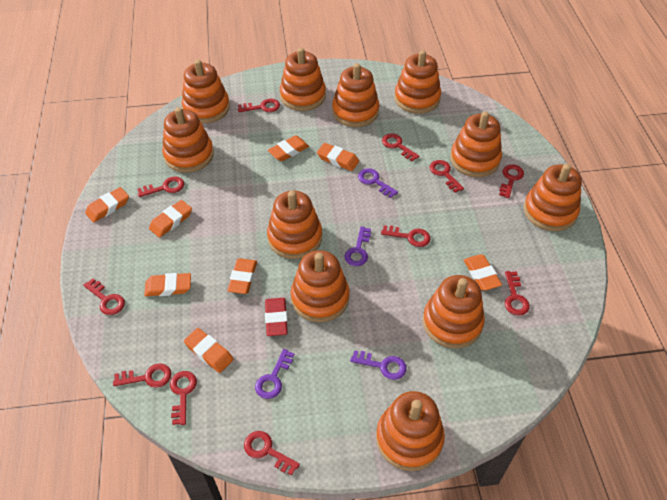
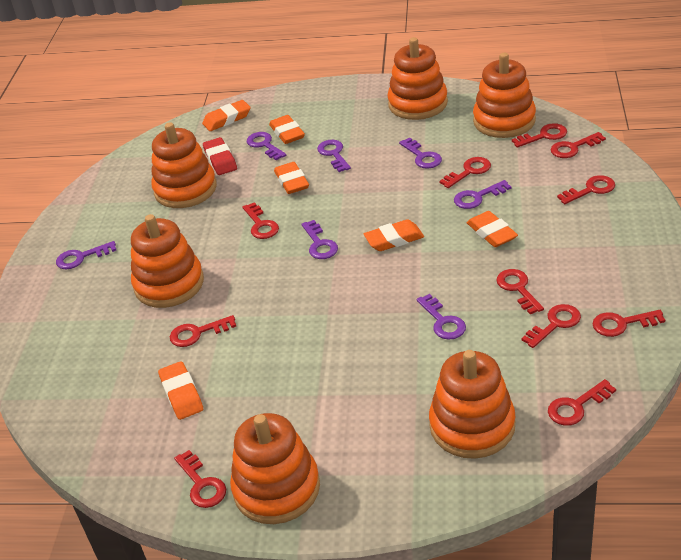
orange eraser: [85,187,129,222] [144,273,191,296] [149,200,192,238] [184,328,234,373] [227,258,257,294] [268,135,309,161] [317,143,359,171] [464,255,502,291] = 8 -> [158,361,203,420] [202,100,251,131] [269,115,305,144] [274,162,309,194] [364,219,424,251] [467,211,518,247] = 6
orange stacking toy: [162,107,214,173] [182,59,230,123] [267,191,322,259] [280,48,326,111] [291,250,350,322] [332,63,379,127] [376,391,445,471] [394,50,441,114] [423,275,485,348] [450,111,502,177] [524,164,582,231] = 11 -> [131,214,204,308] [151,122,217,208] [230,413,320,524] [387,37,448,120] [429,350,515,459] [473,53,536,138] = 6
purple key: [255,349,294,399] [344,226,371,266] [350,350,407,380] [358,168,398,198] = 4 -> [56,241,116,269] [247,132,286,160] [301,220,338,259] [317,140,351,172] [399,137,442,168] [417,294,466,340] [454,180,511,209] = 7

